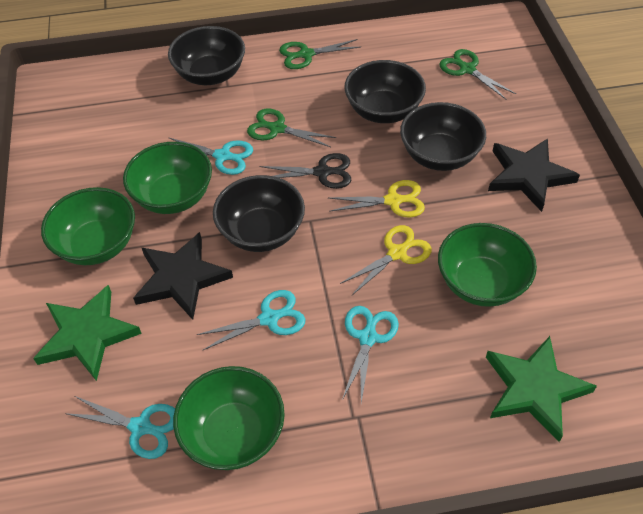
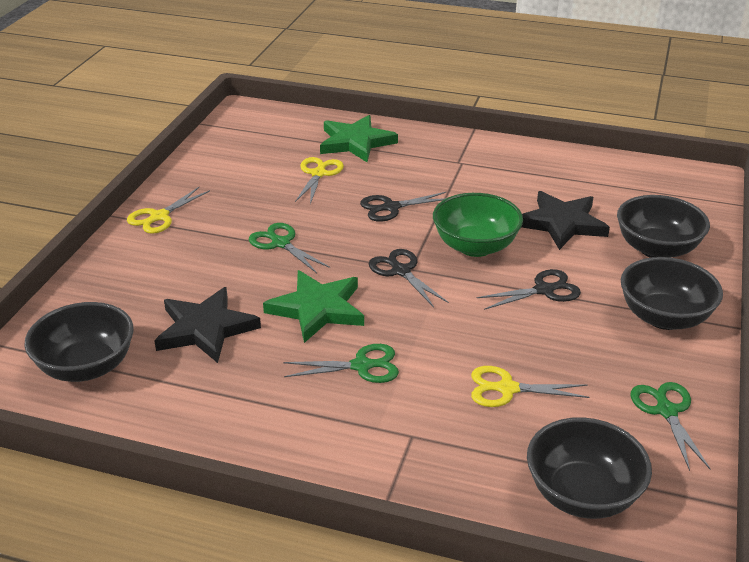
black scissors: [260,153,351,189] = 1 -> [360,191,447,222] [369,249,449,307] [477,269,581,310] = 3
green bowl: [41,187,135,265] [123,142,212,214] [173,366,285,470] [438,223,537,307] = 4 -> [433,193,523,257] = 1
turquoise scissors: [65,396,175,459] [168,137,253,175] [197,290,305,350] [342,306,399,403] = 4 -> none = 0
yellow scissors: [329,180,425,218] [340,225,432,295] = 2 -> [127,187,210,234] [295,157,344,204] [471,366,590,407] = 3

